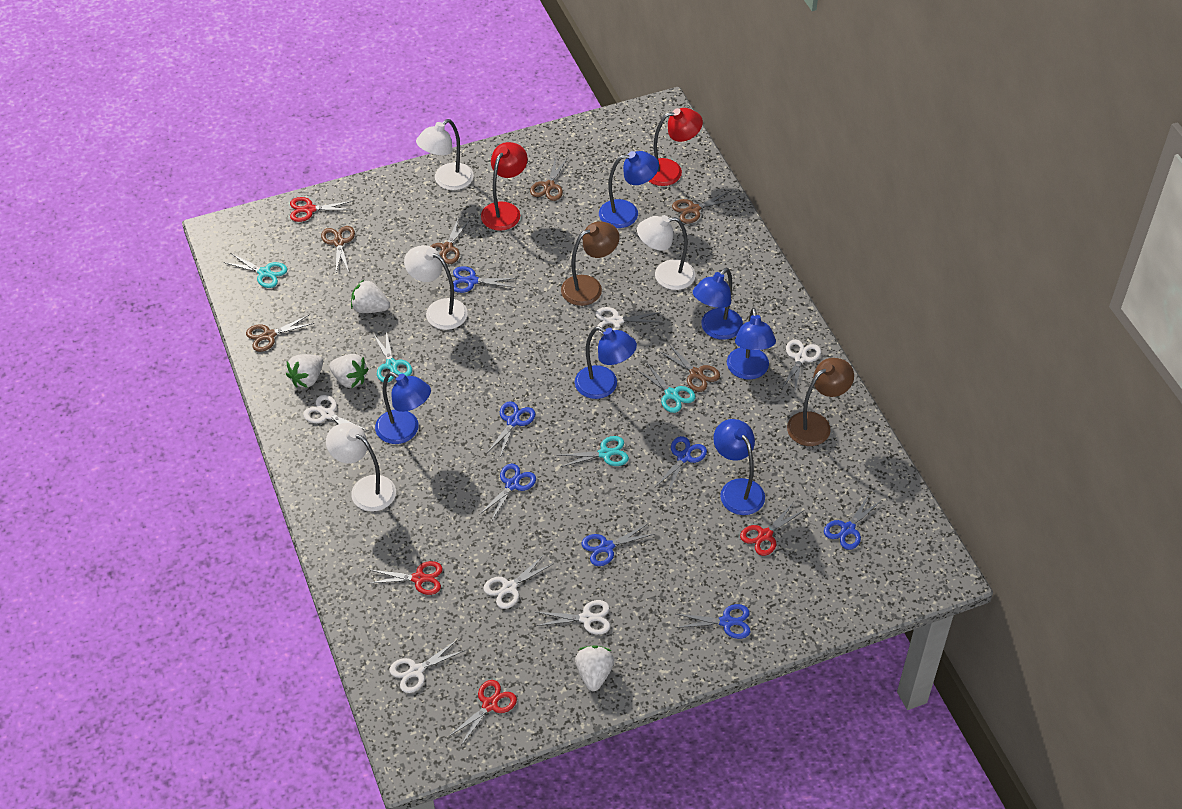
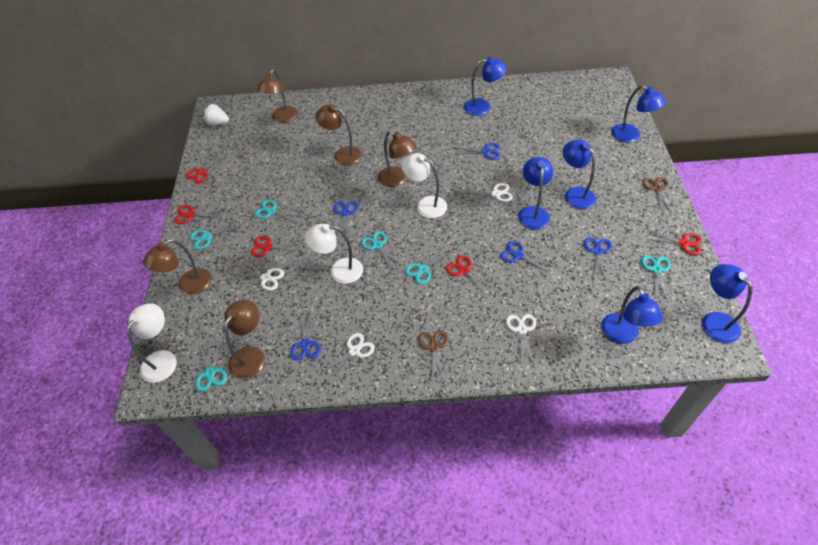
blue scissors: [453,266,517,293] [479,464,536,522] [487,401,535,458] [581,524,654,566] [655,436,707,493] [676,604,750,639] [824,493,882,550] = 7 -> [290,313,321,361] [333,201,359,238] [455,143,500,160] [500,241,554,273] [584,238,612,279] = 5
brown lamp: [561,221,619,306] [787,358,854,446] = 2 -> [143,239,212,295] [224,300,265,379] [257,69,298,123] [315,104,362,166] [378,130,416,187] = 5
brown scissors: [246,315,314,352] [321,226,355,272] [431,217,471,264] [530,157,568,201] [659,343,720,392] [672,192,735,224] = 6 -> [418,330,449,383] [642,177,672,213] = 2
red lamp: [481,142,528,231] [649,108,703,186] = 2 -> none = 0
red scissors: [290,197,353,222] [370,561,443,595] [448,680,517,745] [740,503,805,556] = 4 -> [174,205,224,224] [186,153,226,184] [250,236,301,257] [446,255,494,295] [647,231,702,255] = 5
turquoise scissors: [223,253,287,288] [374,331,412,382] [558,436,629,467] [637,362,696,413] = 4 -> [190,220,241,250] [195,341,227,392] [255,200,303,223] [361,231,401,269] [405,248,452,284] [641,255,671,300] = 6
white lamp: [326,423,396,512] [404,245,468,330] [416,119,474,190] [637,215,695,290] = 4 -> [127,303,177,383] [305,224,363,284] [402,153,447,218] = 3
white scissors: [303,395,369,431] [389,640,465,693] [483,555,553,609] [536,600,610,635] [596,307,661,334] [782,339,821,391] = 6 -> [233,265,284,291] [320,333,375,381] [463,183,513,202] [506,314,536,364] = 4
white strawberry: [286,354,323,388] [329,354,368,388] [351,280,390,313] [575,645,614,691] = 4 -> [203,104,229,126] = 1

